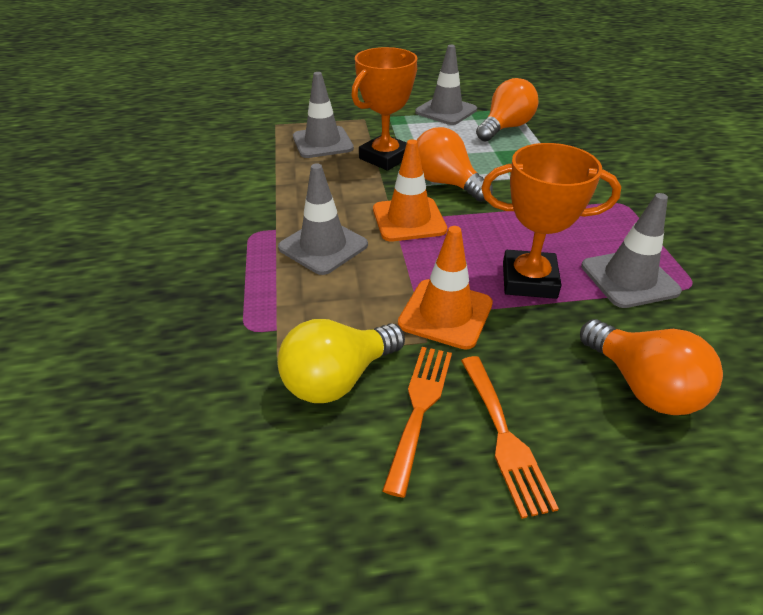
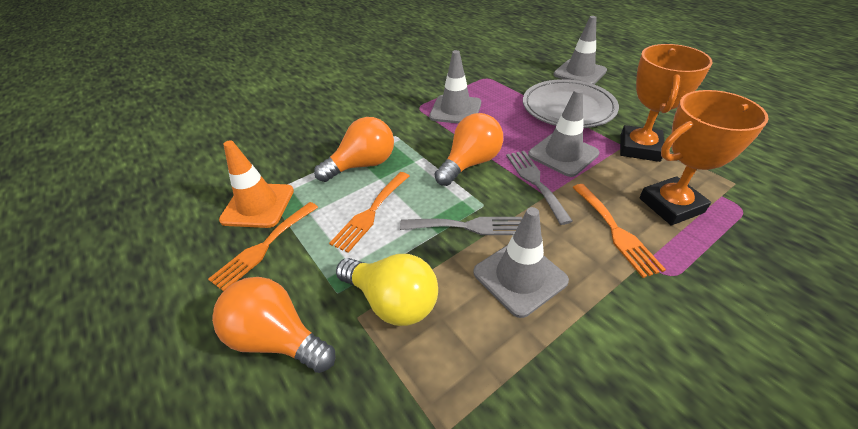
grey fork: none = 0 -> [400,217,522,235] [506,151,573,225] = 2
grey plate: none = 0 -> [523,79,619,128] = 1
orange fork: [382,347,452,498] [461,356,559,519] = 2 -> [208,202,318,291] [329,172,409,253] [572,184,666,278] = 3
orange traffic cone: [373,139,447,241] [398,226,493,350] = 2 -> [219,140,294,228] = 1

